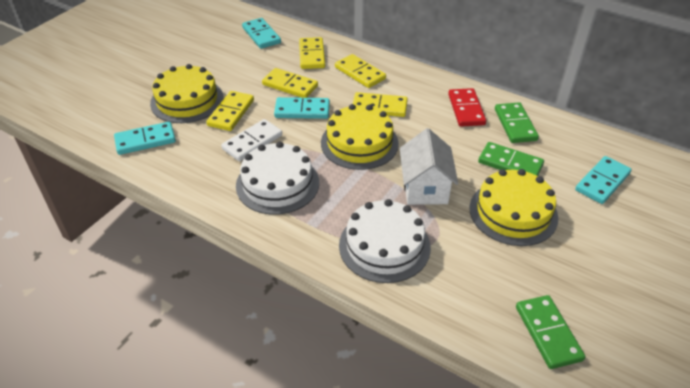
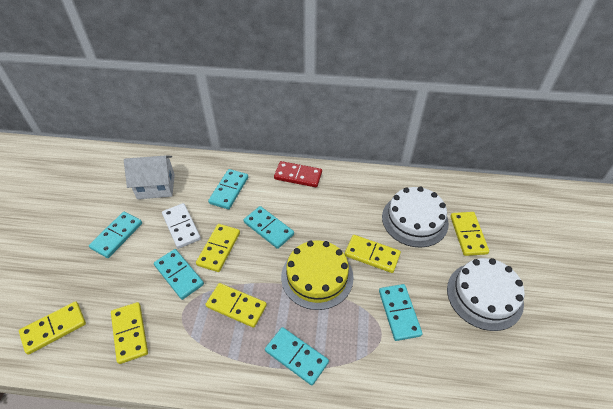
green domino: [478,142,544,176] [495,102,539,143] [516,295,585,369] = 3 -> none = 0
turquoise domino: [114,122,176,155] [242,18,281,49] [274,97,330,119] [575,156,632,204] = 4 -> [89,212,142,258] [154,249,204,300] [208,169,248,209] [244,206,294,249] [265,327,329,385] [379,284,422,341] = 6
yellow cake: [150,64,224,123] [321,104,399,170] [470,169,558,246] = 3 -> [281,240,354,310] = 1
yellow domino: [206,91,254,131] [262,68,318,98] [299,37,325,69] [335,54,386,88] [353,92,408,117] = 5 -> [19,301,86,355] [111,302,148,364] [196,224,240,272] [205,283,267,328] [345,235,401,273] [450,212,489,256] = 6

